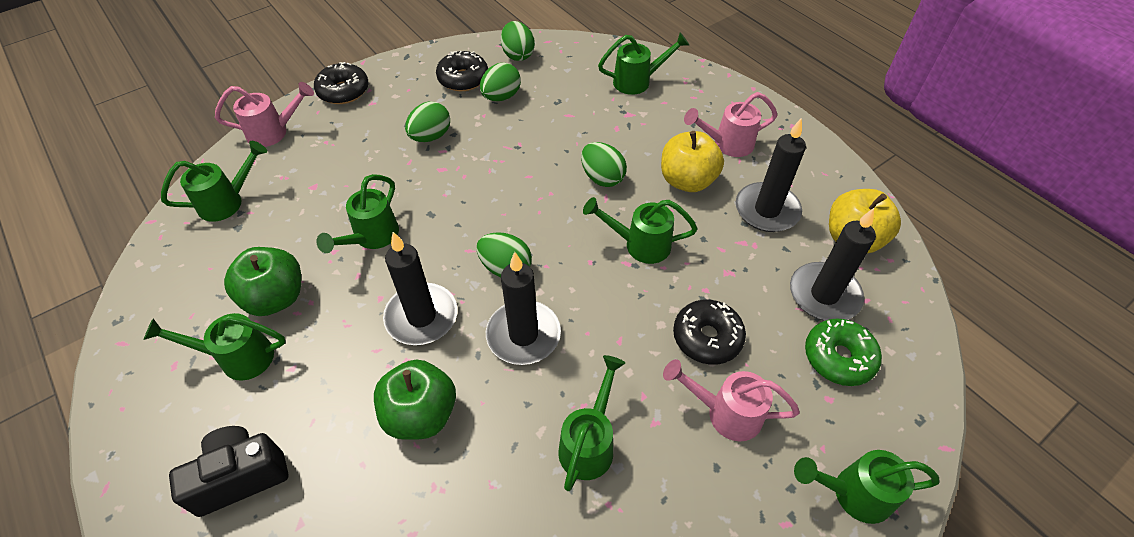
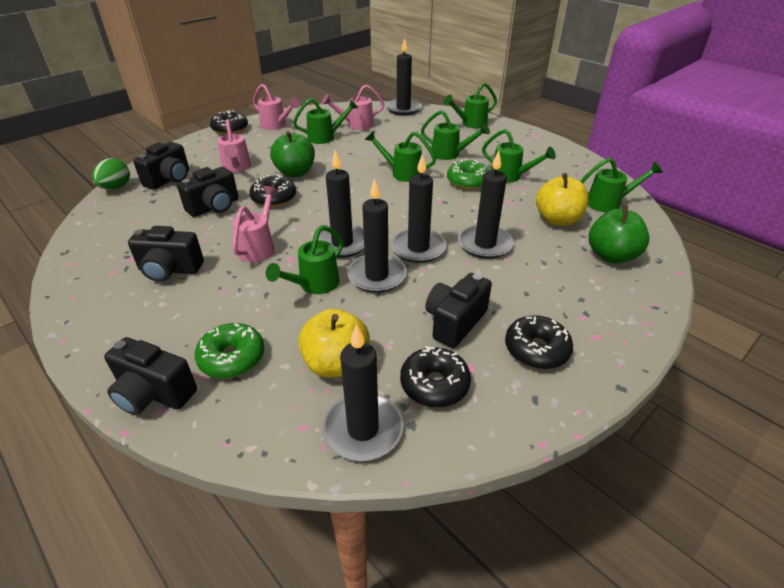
black camera: [169,426,288,517] = 1 -> [104,337,197,415] [128,226,204,282] [133,142,189,190] [177,167,238,217] [425,273,492,348] = 5
black candle: [383,232,458,345] [486,252,561,365] [736,118,806,232] [790,208,876,321] = 4 -> [318,150,364,258] [322,324,403,461] [347,178,407,293] [386,38,422,115] [391,154,447,263] [458,151,514,259] = 6
black donut: [314,62,369,104] [436,51,488,91] [673,300,746,365] = 3 -> [210,110,248,135] [249,175,296,207] [400,346,471,408] [505,315,573,369] = 4
green donut: [805,318,882,386] = 1 -> [195,323,264,378] [447,159,490,190] = 2
green egg: [405,102,450,142] [477,232,532,277] [480,63,521,101] [501,21,535,61] [581,142,627,187] = 5 -> [92,158,130,190] = 1
pink watering can: [215,82,314,147] [663,359,800,441] [684,92,777,157] = 3 -> [217,119,251,173] [232,186,278,262] [253,84,300,130] [322,84,384,130] = 4

